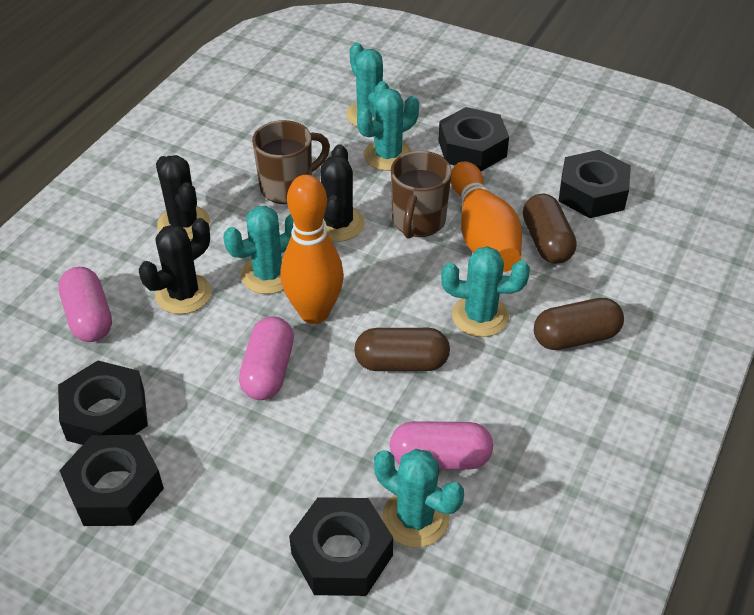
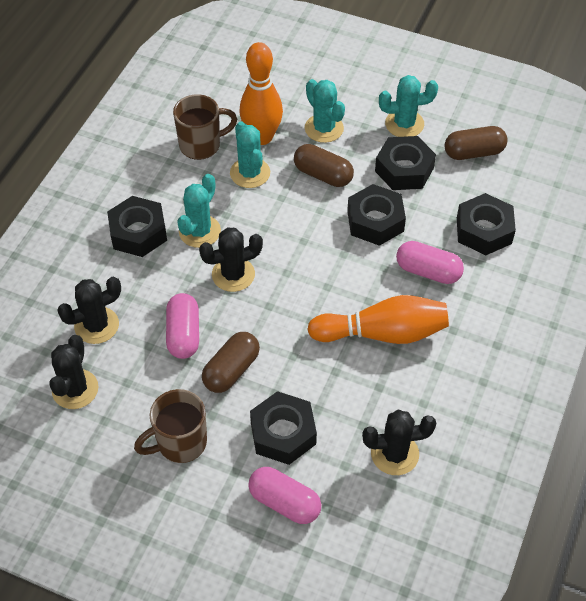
black cactus: [139,218,212,314] [156,155,210,240] [320,144,365,242] = 3 -> [49,335,98,409] [57,277,121,344] [199,227,263,292] [362,410,436,475] = 4
turquoise cactus: [223,206,294,294] [346,43,389,127] [357,88,419,171] [374,449,464,548] [441,246,530,337] = 5 -> [177,174,221,248] [230,121,270,188] [305,79,345,143] [379,75,438,137] = 4

